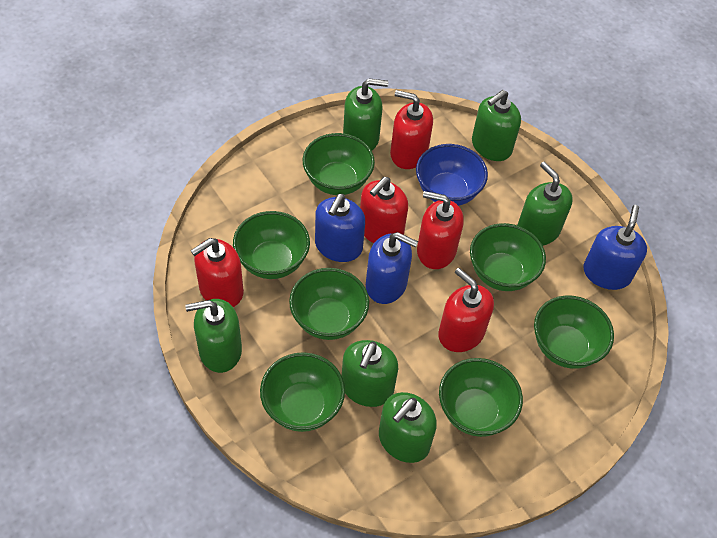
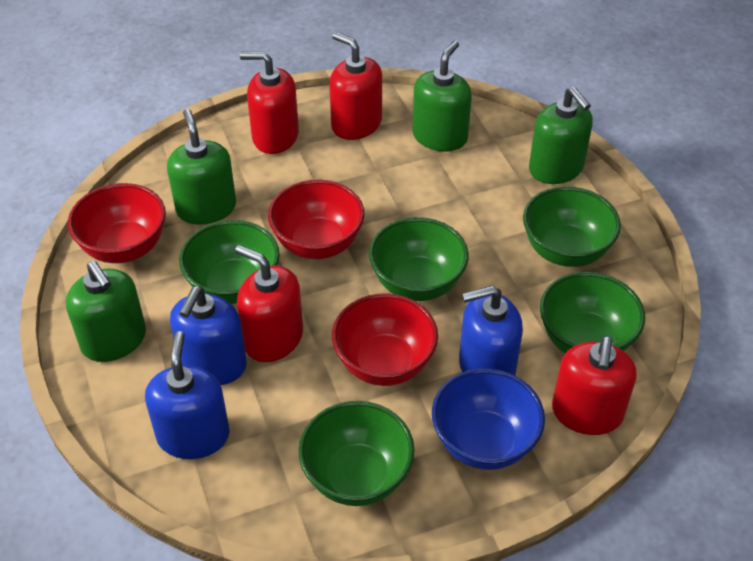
green bowl: [233,211,310,279] [260,352,345,432] [289,268,369,340] [303,133,375,195] [439,358,523,437] [470,223,546,291] [534,295,614,369] = 7 -> [179,220,280,304] [299,401,414,506] [369,217,469,301] [523,186,621,267] [540,272,645,353] = 5
green soap dispenser: [185,299,242,373] [342,340,398,407] [343,78,388,151] [379,392,437,463] [472,90,521,161] [517,162,573,246] = 6 -> [66,261,146,362] [167,109,236,225] [412,41,472,151] [529,87,593,184] = 4
red bowl: none = 0 -> [68,183,166,263] [268,180,365,259] [332,293,438,386] = 3
red soap dispenser: [191,238,244,307] [360,177,408,243] [390,90,433,169] [417,191,464,269] [438,268,494,352] = 5 -> [235,245,303,362] [240,52,299,154] [329,32,382,140] [552,336,637,435] = 4

